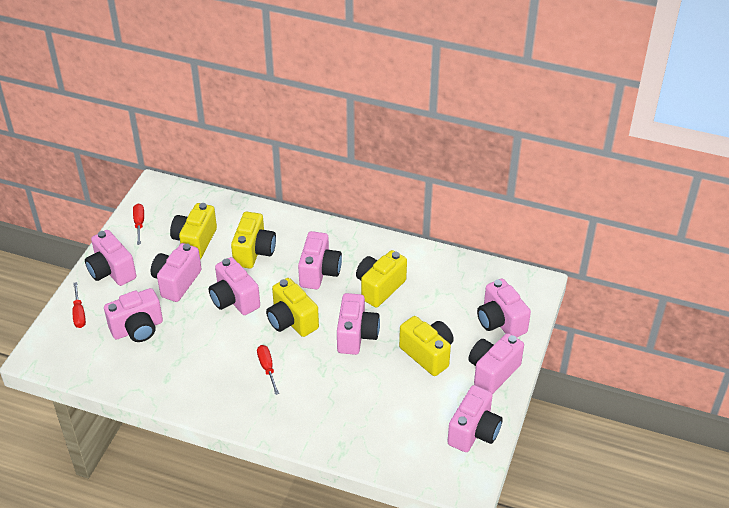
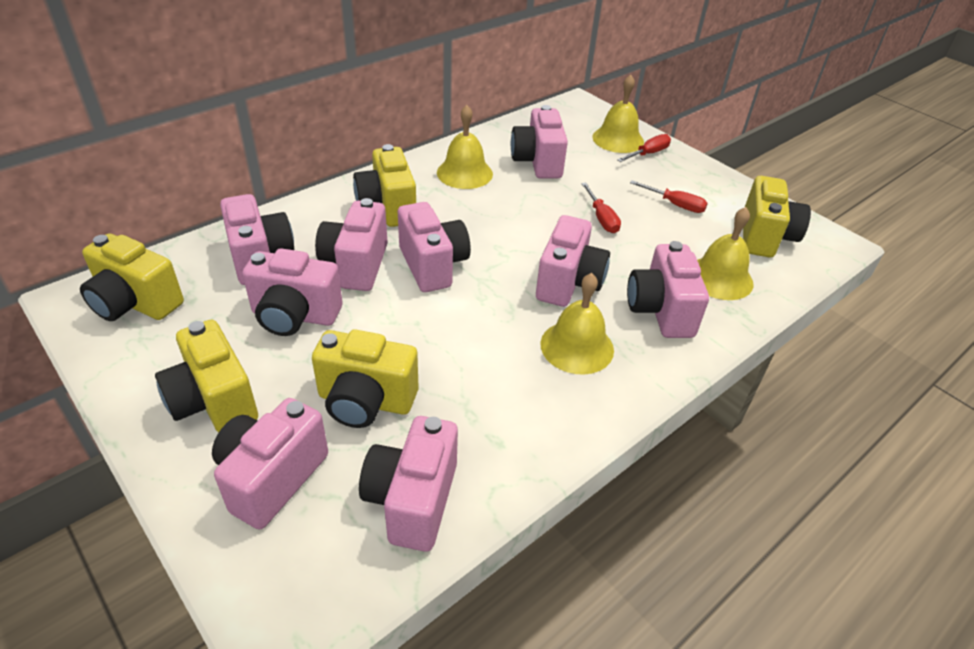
yellow bell: none = 0 -> [437,105,493,189] [540,273,614,375] [592,75,644,153] [697,207,754,300] = 4

